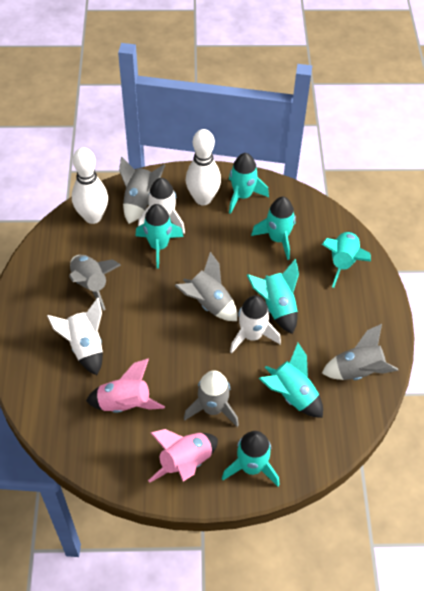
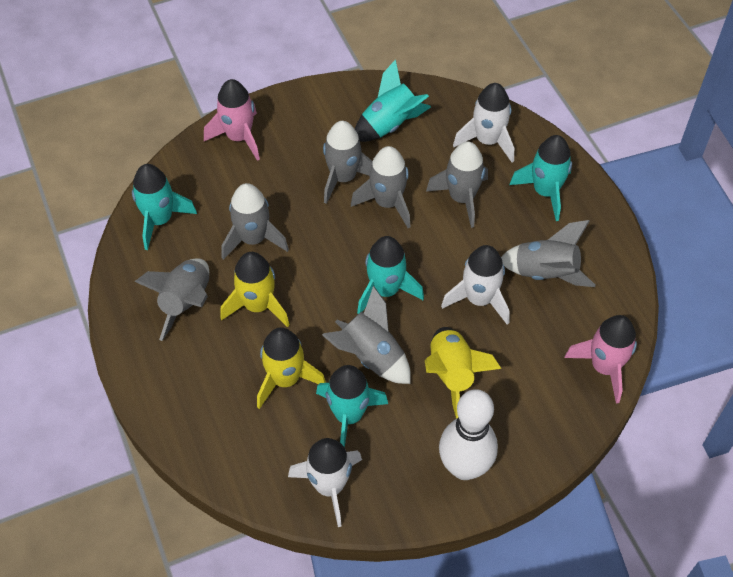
grey rocket: [69,255,121,311] [119,157,165,224] [174,252,237,321] [184,370,239,427] [322,324,399,380] = 5 -> [135,258,209,341] [222,183,289,260] [322,286,411,384] [323,121,373,204] [351,146,410,228] [426,141,488,228] [501,220,595,287] = 7
turquoise rocket: [135,204,184,269] [222,431,279,486] [229,153,269,214] [247,259,299,334] [251,197,296,260] [259,343,323,418] [322,232,371,288] = 7 -> [132,164,197,250] [316,365,388,448] [355,59,431,142] [357,236,424,314] [510,135,572,221] = 5
white bowling pin: [72,148,108,224] [186,129,221,205] = 2 -> [439,389,498,480] = 1
yellow rocket: none = 0 -> [220,252,290,327] [257,327,326,409] [425,327,501,419] = 3

